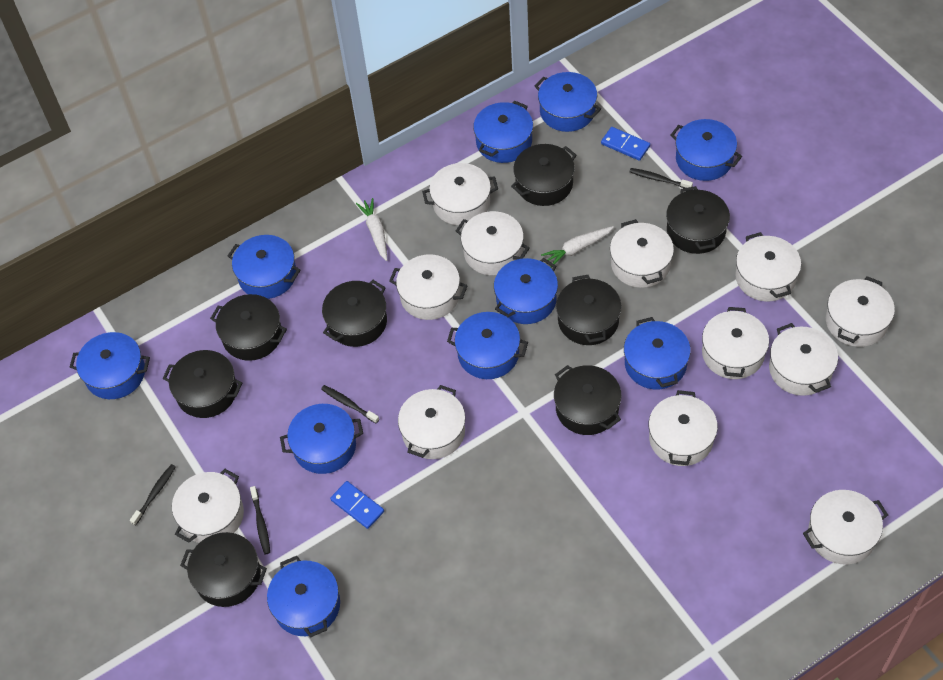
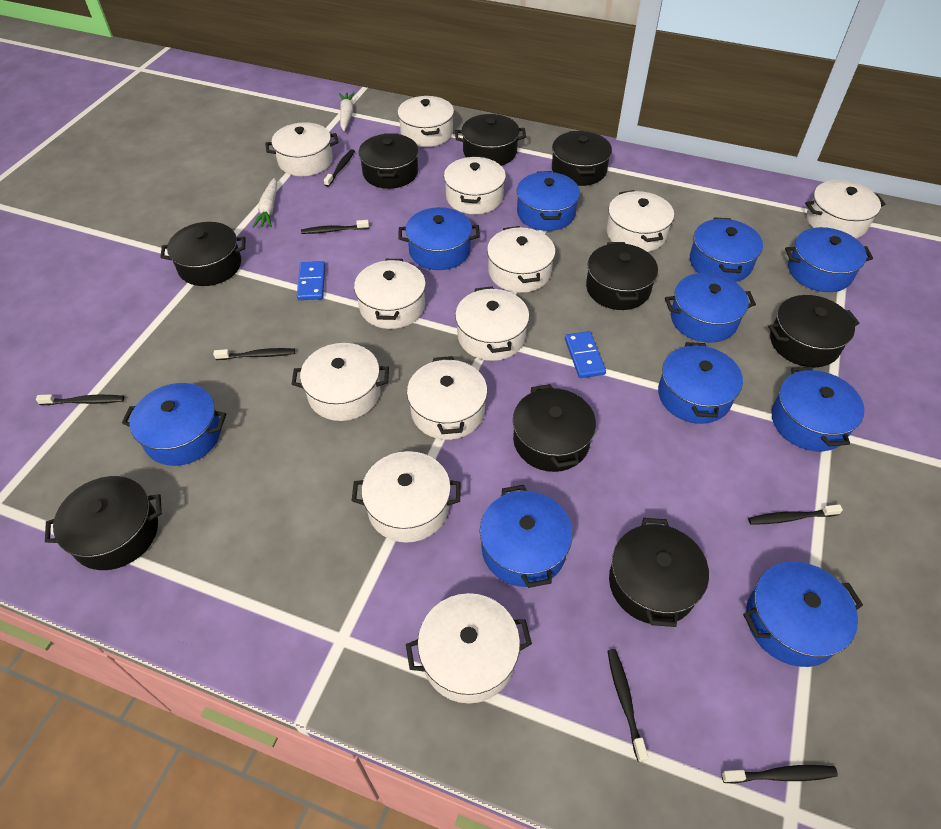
black pot: [163,350,242,418] [180,532,267,607] [210,294,287,361] [322,280,387,347] [511,144,577,206] [554,365,621,435] [556,275,621,345] [666,186,730,254] = 8 -> [45,476,162,570] [160,222,245,286] [359,133,419,189] [455,114,526,166] [513,384,596,472] [552,131,612,186] [586,242,658,310] [609,518,709,627] [768,295,859,367] = 9
black toothbrush: [130,464,176,525] [250,486,270,554] [321,385,379,423] [629,168,693,188] = 4 -> [36,394,124,405] [213,348,295,360] [301,220,369,234] [324,149,355,187] [607,649,648,762] [721,765,838,784] [748,504,843,525] = 7

